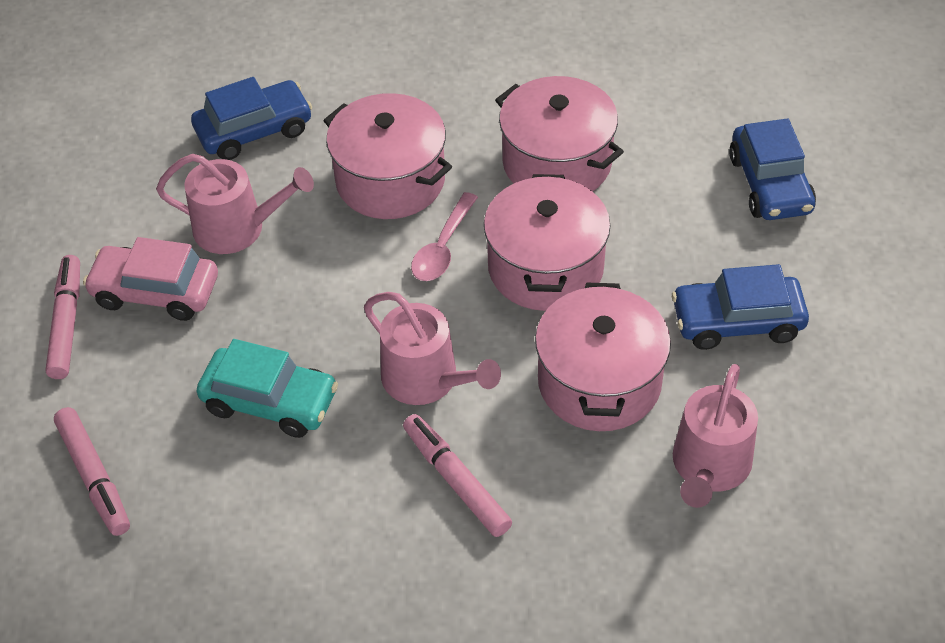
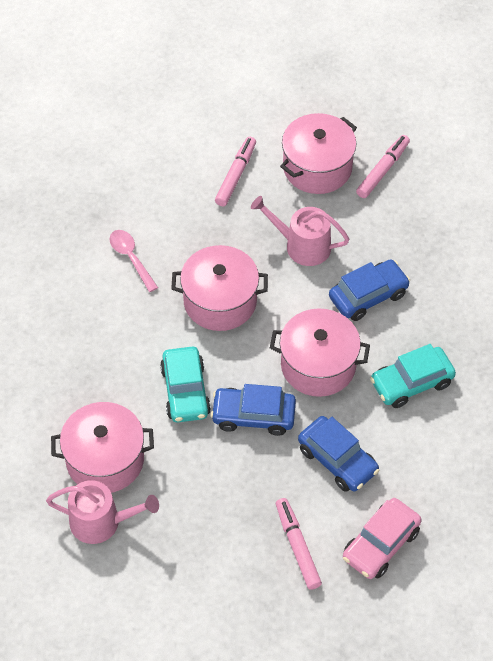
pink watering can: [156,154,314,254] [364,292,501,405] [673,364,758,508] = 3 -> [46,480,159,544] [251,196,349,266] = 2
turquoise car: [196,339,338,438] = 1 -> [160,347,211,423] [370,344,456,408] = 2

